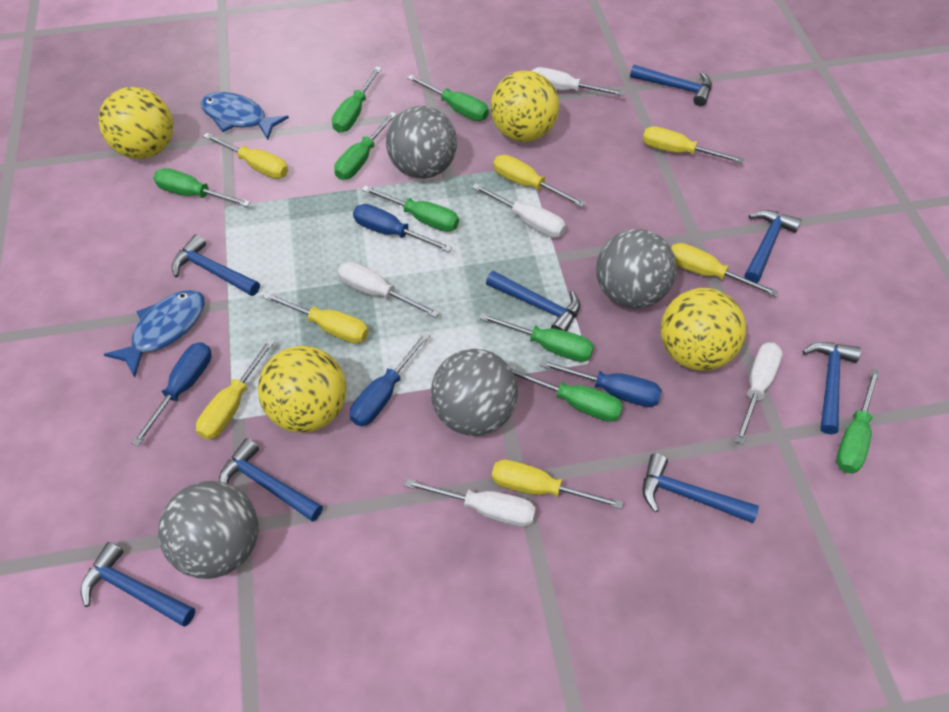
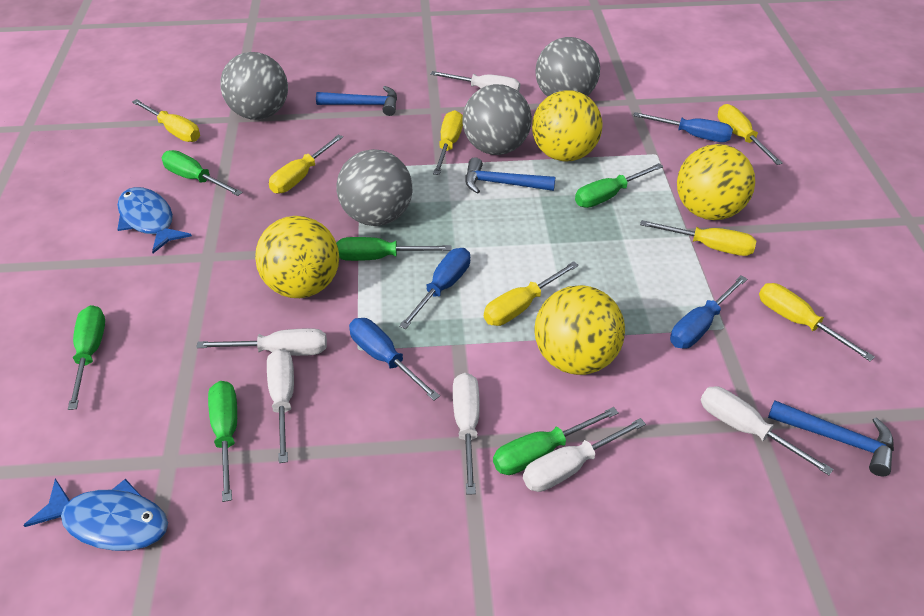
blue hammer: [81,542,195,626] [172,234,260,296] [219,438,323,521] [486,271,580,331] [630,65,712,106] [643,453,759,523] [745,210,801,283] [803,342,861,434] = 8 -> [316,86,397,116] [465,157,555,194] [768,400,894,476] = 3
green screwdriver: [153,168,250,207] [332,66,382,133] [334,112,397,180] [362,186,459,232] [407,75,489,121] [479,313,594,362] [510,367,623,422] [836,369,880,474] = 8 -> [68,305,105,410] [161,150,243,196] [208,381,237,502] [336,237,452,261] [493,407,618,475] [575,163,663,208] = 6
white screwdriver: [338,262,439,318] [404,479,536,527] [472,183,566,238] [532,67,625,96] [735,342,783,444] = 5 -> [196,328,327,356] [267,349,294,463] [430,71,520,92] [453,373,480,495] [523,418,646,492] [701,386,834,475] = 6

